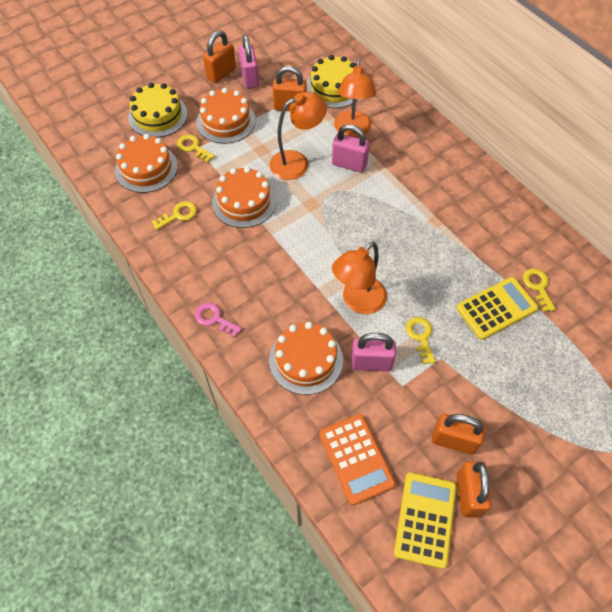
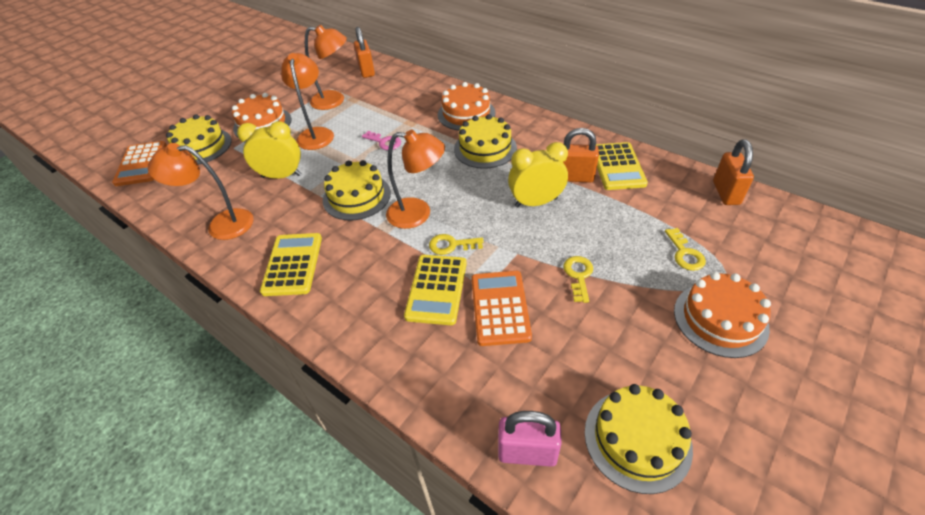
orange cake: [115,134,178,193] [196,88,256,144] [212,167,276,228] [269,322,343,395] = 4 -> [232,93,292,141] [438,82,495,131] [674,272,771,358] = 3
orange calculator: [319,414,396,505] = 1 -> [112,141,167,186] [471,271,532,346] = 2
orange lamp: [270,92,327,180] [332,242,387,314] [334,60,376,138] = 3 -> [148,143,254,240] [281,53,334,150] [305,25,347,110] [386,129,445,229] = 4
orange padlock: [203,31,236,83] [273,66,307,111] [432,414,485,454] [457,461,491,517] = 4 -> [354,27,375,78] [563,128,599,183] [713,139,754,205] = 3
pink padlock: [239,35,259,89] [332,124,370,172] [351,333,396,371] = 3 -> [498,411,562,467] = 1
yellow cake: [128,83,188,138] [306,55,358,108] = 2 -> [166,114,232,165] [323,160,391,221] [454,114,517,169] [585,384,693,494] = 4
yellow calculator: [394,472,457,569] [456,277,538,340] = 2 -> [260,233,322,296] [404,255,467,325] [596,142,648,190] = 3
yellow clock: none = 0 -> [237,121,301,179] [508,142,568,208] = 2
yellow key: [151,201,197,230] [177,135,215,162] [406,317,436,365] [523,268,556,312] = 4 -> [429,234,484,255] [563,256,593,303] [665,228,706,271] = 3

